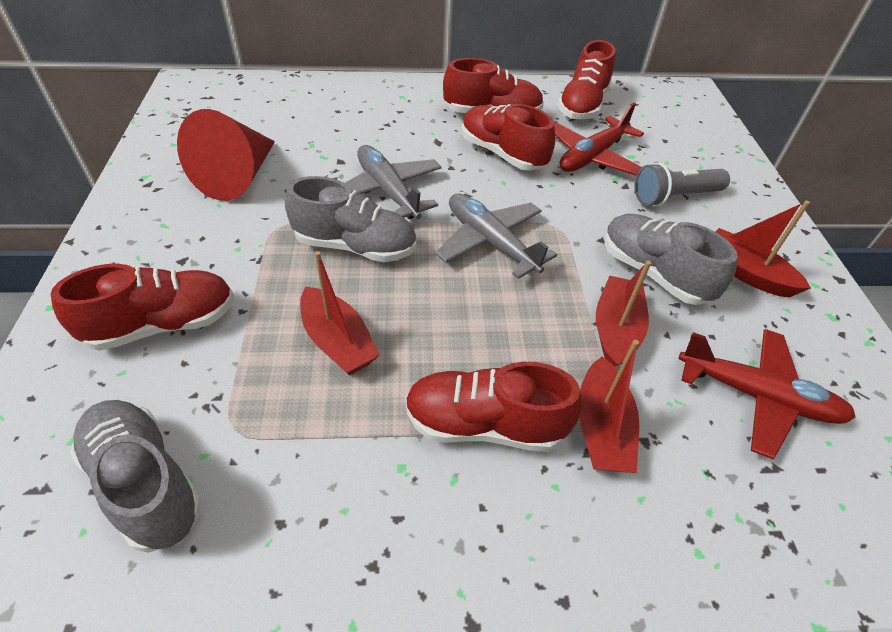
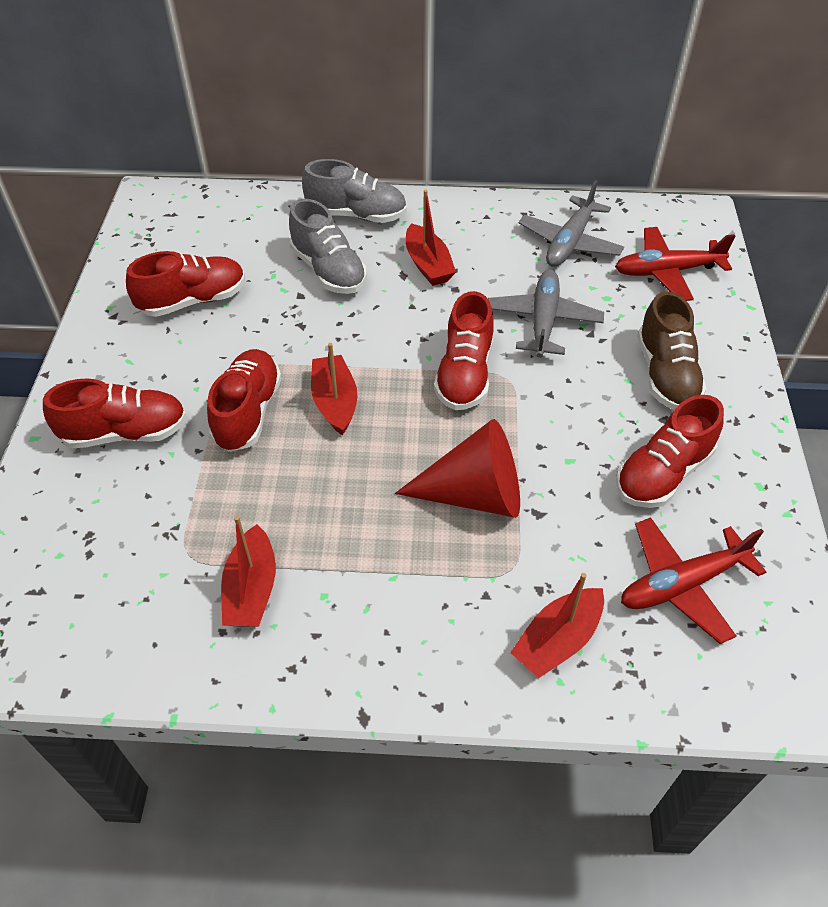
brown shoe: none = 0 -> [637,291,707,410] = 1
grey flashlight: [634,162,730,207] = 1 -> none = 0
grey shoe: [70,400,203,553] [285,176,416,262] [604,214,738,305] = 3 -> [289,199,367,294] [302,159,407,223] = 2

